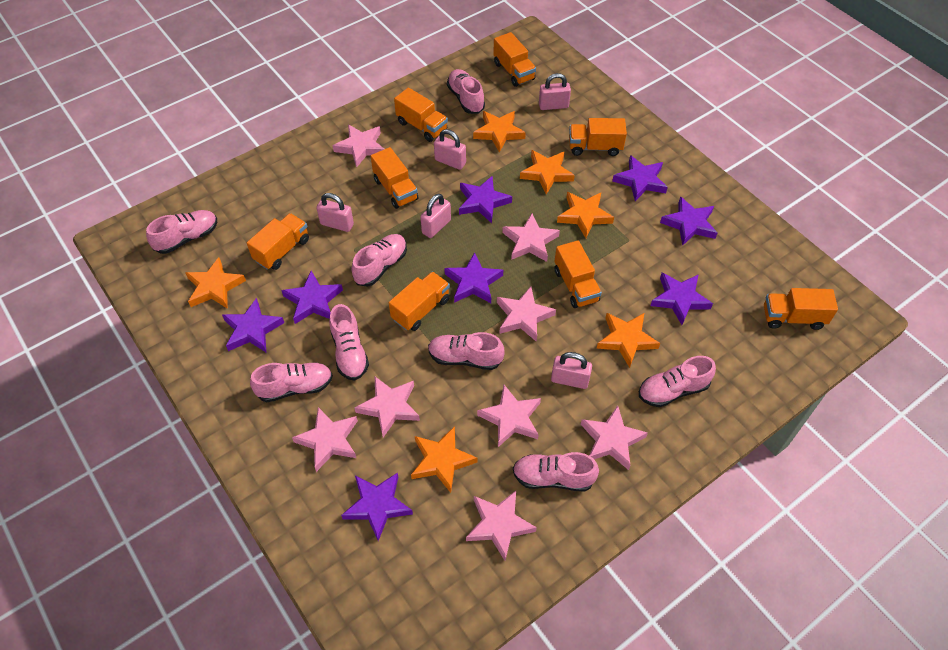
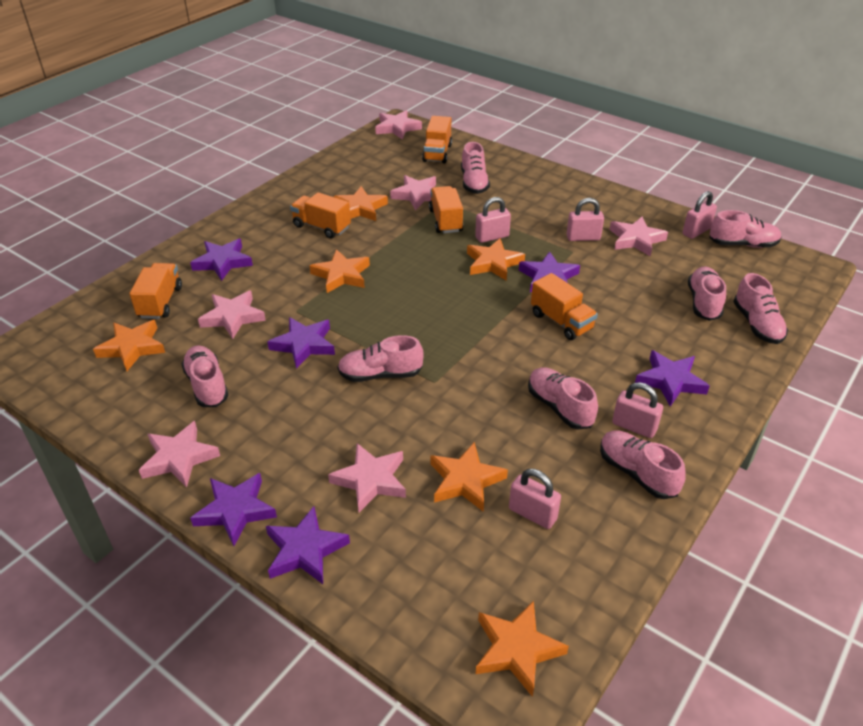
orange truck: [247,213,309,270] [371,147,419,209] [389,271,450,331] [394,87,448,142] [493,32,536,87] [554,240,602,308] [569,118,627,156] [764,288,838,330] = 8 -> [129,263,182,319] [290,192,351,238] [422,116,452,164] [429,186,463,233] [531,273,598,340] = 5
pink star: [292,407,358,472] [333,124,384,168] [355,376,420,437] [466,491,537,561] [477,385,541,447] [497,287,556,342] [502,214,560,262] [581,405,648,470] = 8 -> [139,421,220,488] [198,290,266,339] [328,443,406,512] [375,110,422,140] [390,175,436,210] [609,216,668,257] = 6
purple star: [222,298,284,352] [281,271,343,324] [341,472,413,541] [444,252,503,303] [459,176,512,223] [612,155,668,201] [650,273,713,325] [660,196,717,246] = 8 -> [190,239,253,281] [190,473,277,546] [266,506,350,584] [267,317,335,369] [519,251,580,292] [635,350,709,407] = 6

